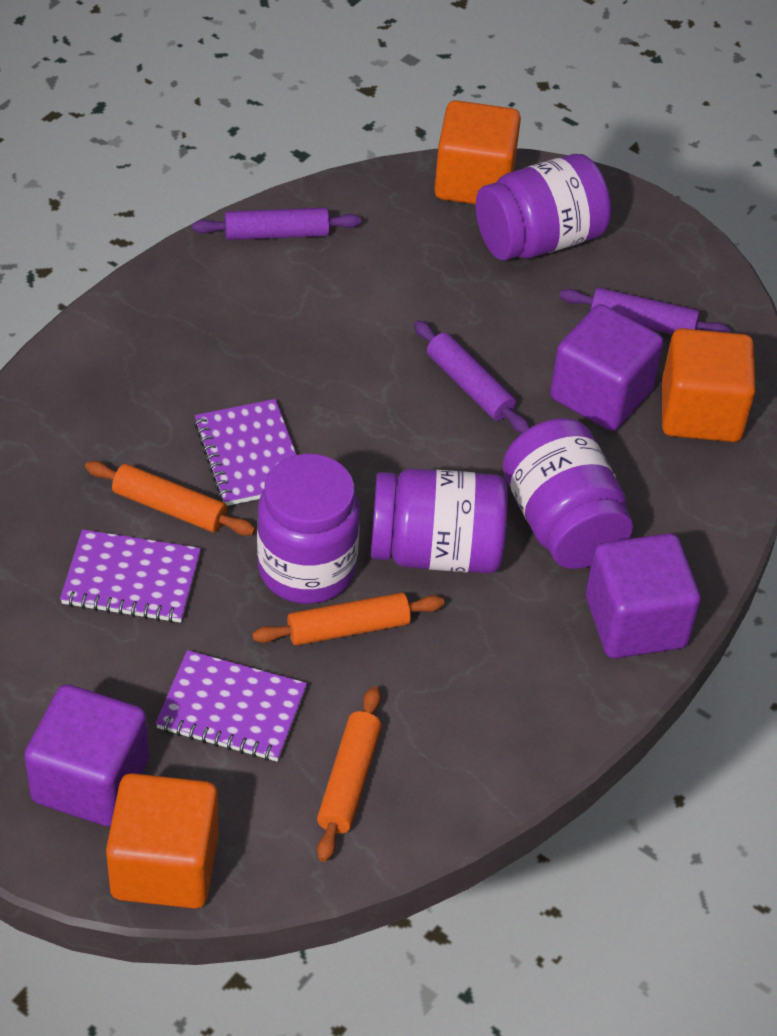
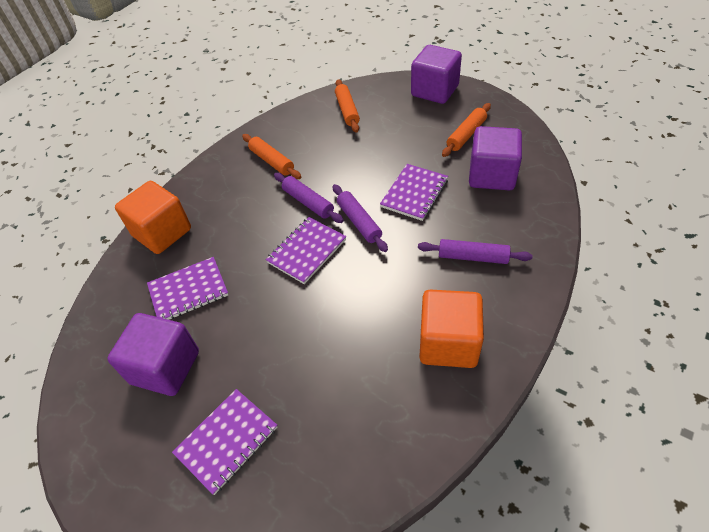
orange cube: [106,773,219,909] [434,100,521,204] [662,328,756,442] = 3 -> [115,181,191,254] [419,289,484,368] = 2
purple jar: [257,454,360,604] [371,468,508,573] [476,154,611,261] [503,418,633,569] = 4 -> none = 0
purple notebook: [60,529,201,623] [155,650,307,762] [194,399,296,506] = 3 -> [147,257,228,320] [172,389,277,495] [266,217,346,284] [380,164,448,221] = 4

